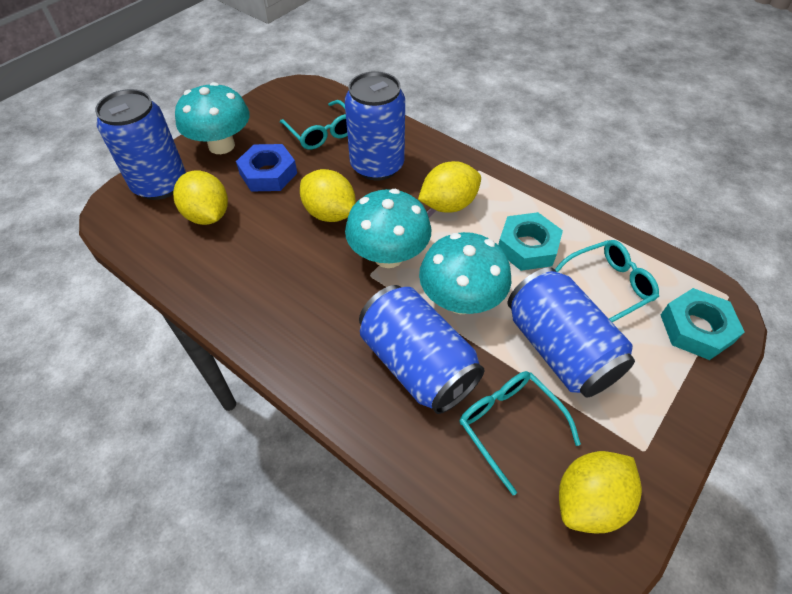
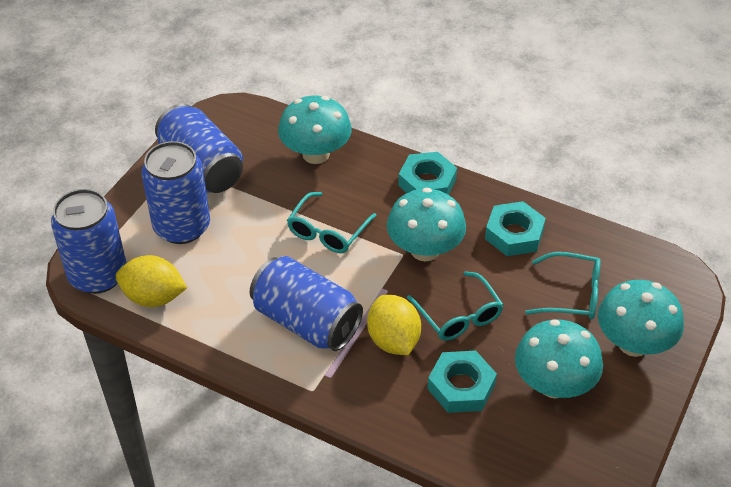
blue nut: [236,144,297,191] = 1 -> none = 0
turquoise mushroom: [175,82,250,154] [345,189,431,268] [419,232,511,314] = 3 -> [278,96,352,164] [387,188,466,262] [515,319,603,399] [598,280,684,357] = 4
turquoise nut: [498,212,563,271] [661,288,745,360] = 2 -> [398,152,457,195] [428,351,497,413] [485,201,546,256] = 3
yellow lemon: [173,170,228,225] [300,169,356,222] [418,161,481,213] [559,451,642,533] = 4 -> [116,255,187,307] [367,295,421,355] = 2

